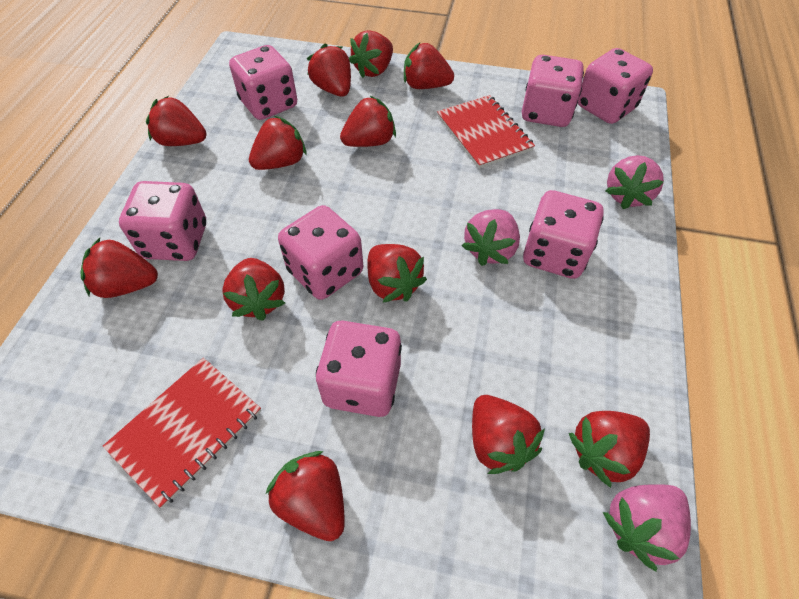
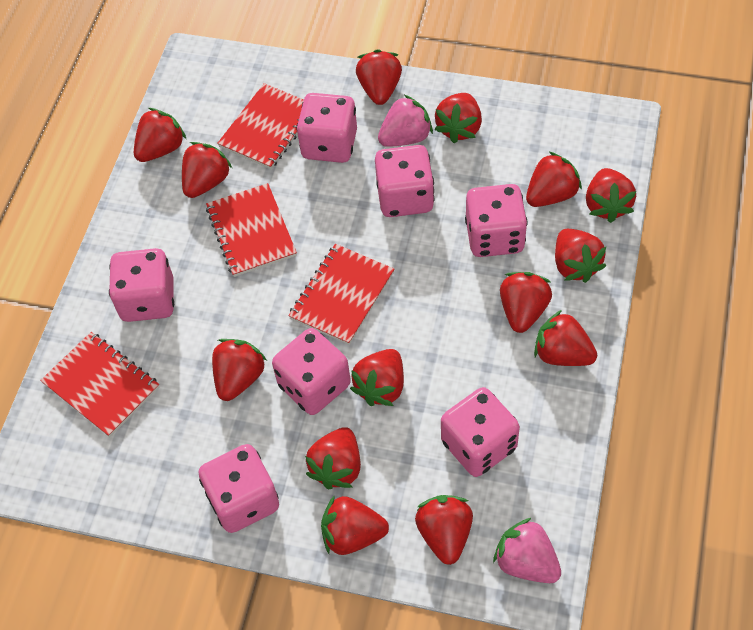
pink strawberry: [462,209,520,266] [603,484,691,571] [606,155,664,209] = 3 -> [378,95,433,147] [493,518,561,583] = 2
red notebook: [103,358,261,508] [437,95,535,169] = 2 -> [40,332,160,437] [206,183,297,277] [217,83,304,169] [288,244,394,345] = 4
red strawberry: [81,238,158,298] [146,96,206,146] [222,258,285,321] [249,116,307,170] [266,451,345,541] [307,44,351,97] [340,96,396,147] [349,30,393,78] [367,244,427,302] [404,43,454,89] [472,395,545,474] [569,411,650,488] = 12 -> [134,108,186,162] [182,142,232,198] [212,339,267,401] [305,427,361,489] [321,495,389,555] [350,349,404,406] [356,49,402,105] [415,495,473,565] [434,93,482,143] [500,272,552,333] [526,152,582,207] [534,310,597,366] [555,229,606,283] [586,168,636,223] = 14

